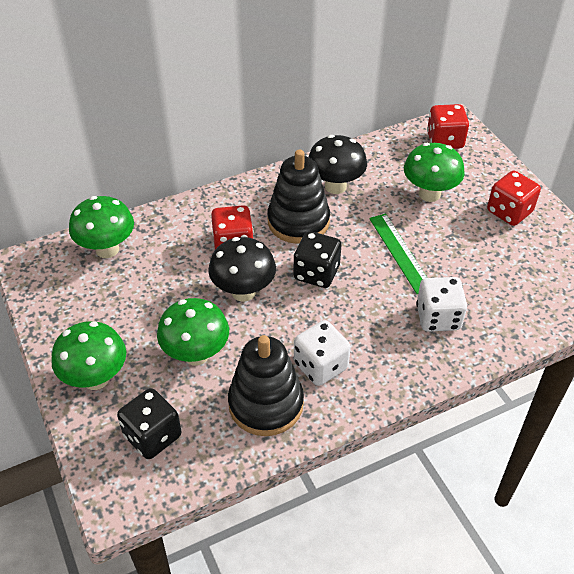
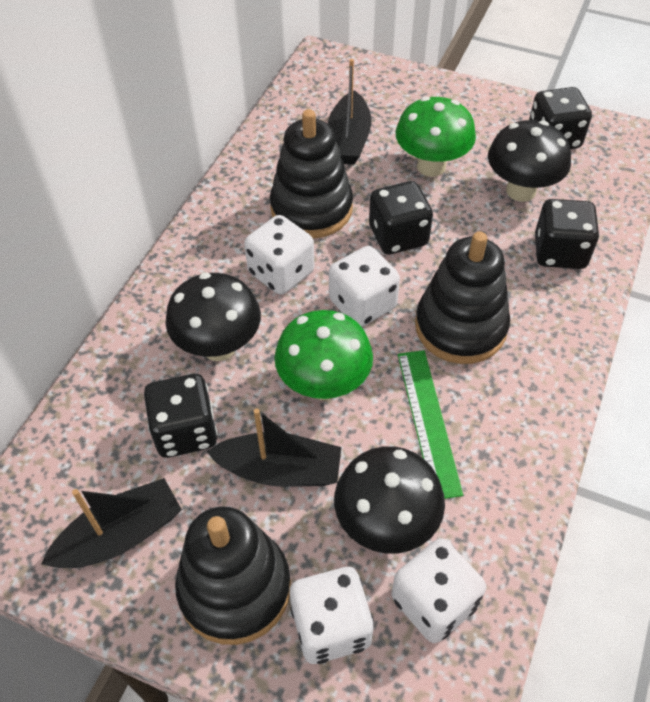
black boat: none = 0 -> [41,478,182,568] [206,408,341,487] [328,59,372,165] = 3
black dice: [117,388,181,459] [293,231,341,288] = 2 -> [144,374,217,458] [369,181,433,255] [529,87,592,149] [535,199,599,269] = 4
black mushroom: [208,237,276,302] [309,135,367,194] = 2 -> [165,273,261,361] [334,446,445,553] [488,120,571,202] = 3
black stacking toy: [228,335,304,436] [267,149,330,244] = 2 -> [175,506,291,645] [270,109,353,238] [415,231,510,364] = 3
green mushroom: [51,321,126,390] [69,196,134,258] [157,298,229,366] [404,143,465,202] = 4 -> [274,310,373,400] [396,96,476,177] = 2
red dice: [211,205,253,249] [427,104,469,149] [487,171,541,226] = 3 -> none = 0
white dice: [294,320,351,386] [416,277,467,332] = 2 -> [244,215,314,295] [290,567,374,664] [329,246,400,327] [391,538,486,643] = 4

